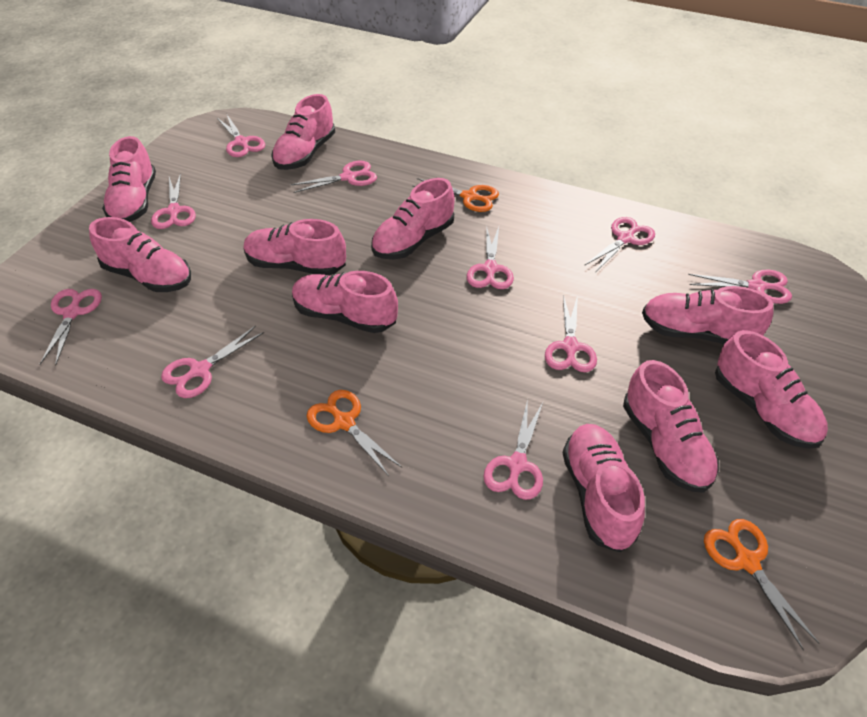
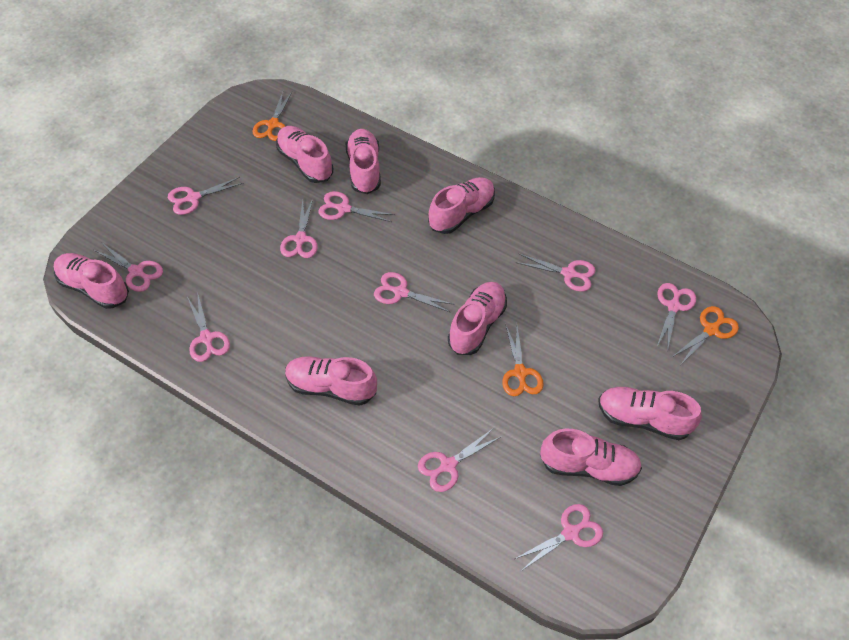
pink shoe: [89,217,191,292] [102,136,156,222] [244,219,346,275] [271,94,335,170] [292,271,398,333] [371,178,455,259] [562,424,645,552] [623,360,719,493] [642,286,773,344] [715,330,828,449] = 10 -> [54,253,129,309] [276,126,333,183] [285,356,377,406] [346,129,381,194] [428,177,495,234] [448,282,507,355] [540,429,642,486] [598,387,702,440] = 8

